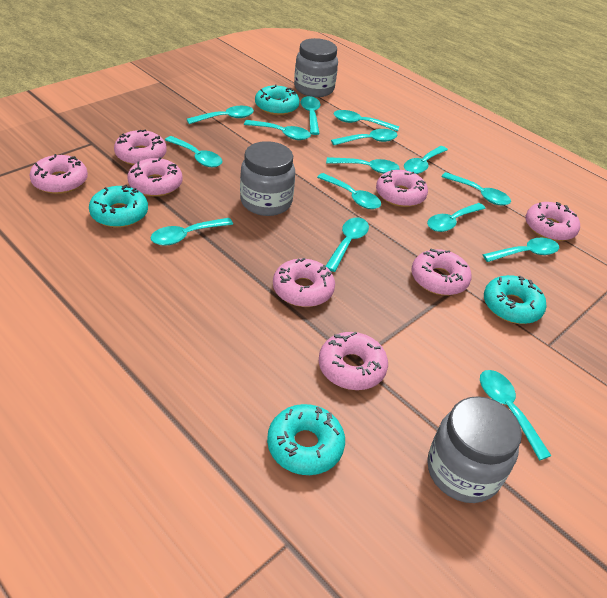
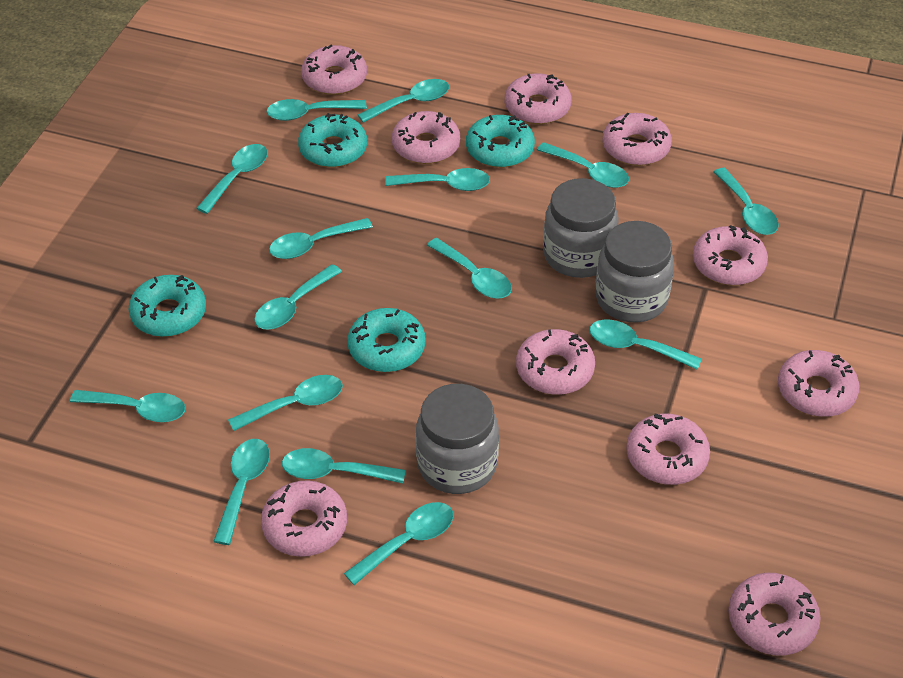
pink donut: [29,154,88,194] [114,129,167,165] [127,157,183,197] [273,258,335,307] [319,332,388,390] [376,170,428,207] [411,248,472,295] [525,202,580,241] = 8 -> [261,480,347,557] [301,45,367,95] [392,111,460,164] [505,73,572,124] [516,329,595,395] [602,113,672,166] [626,414,710,485] [693,225,768,285] [728,573,821,656] [778,350,859,417] = 10

